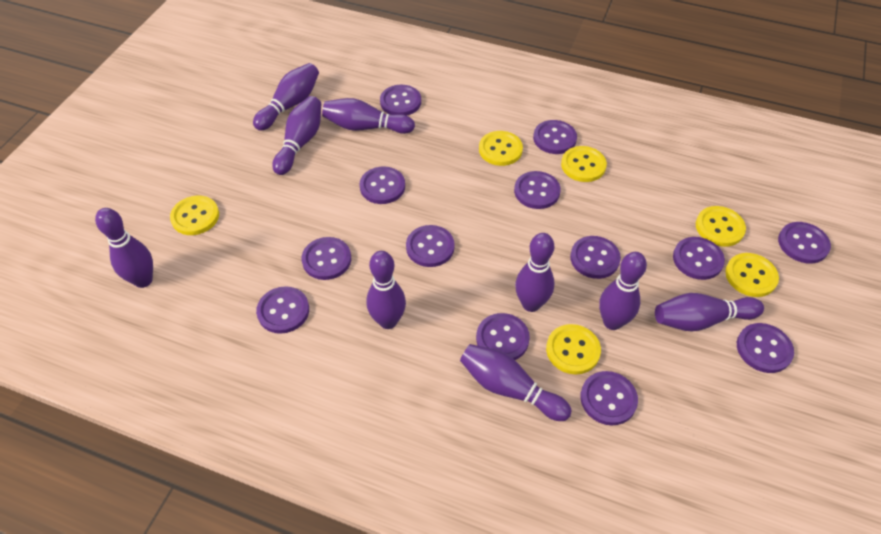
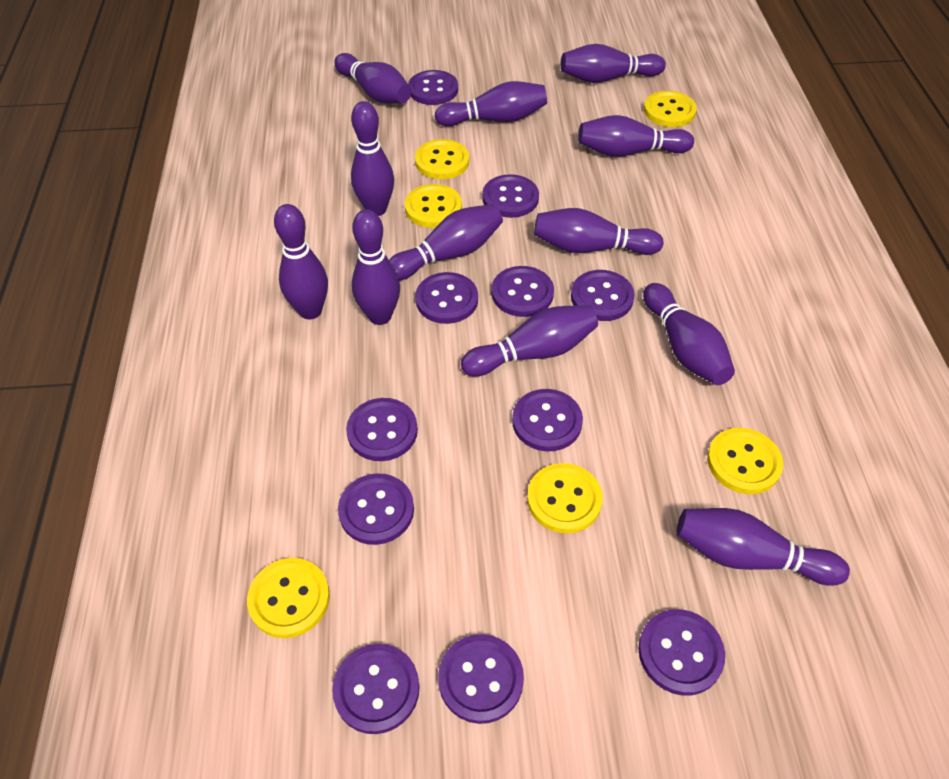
purple bowling pin: [95,208,153,288] [253,63,319,131] [272,96,321,175] [322,98,415,134] [366,251,406,329] [460,344,572,421] [515,233,554,312] [599,252,647,330] [655,293,764,332] = 9 -> [274,204,328,319] [334,53,411,103] [351,101,394,216] [352,209,400,325] [389,204,503,280] [435,81,547,126] [461,305,598,376] [534,208,663,255] [561,44,666,83] [578,115,694,157] [643,283,735,385] [677,508,850,586] = 12
purple button: [256,286,309,334] [302,237,351,280] [360,166,405,204] [380,85,421,116] [406,225,455,267] [476,313,530,360] [514,171,561,209] [533,120,577,154] [570,236,621,279] [580,371,638,425] [673,237,725,280] [737,323,794,373] [778,222,831,264] = 13 -> [332,644,420,734] [338,473,414,545] [346,398,418,461] [408,70,458,105] [415,272,478,324] [438,634,524,724] [482,174,539,218] [492,266,554,317] [512,389,583,451] [571,270,635,321] [638,609,725,696] = 11

